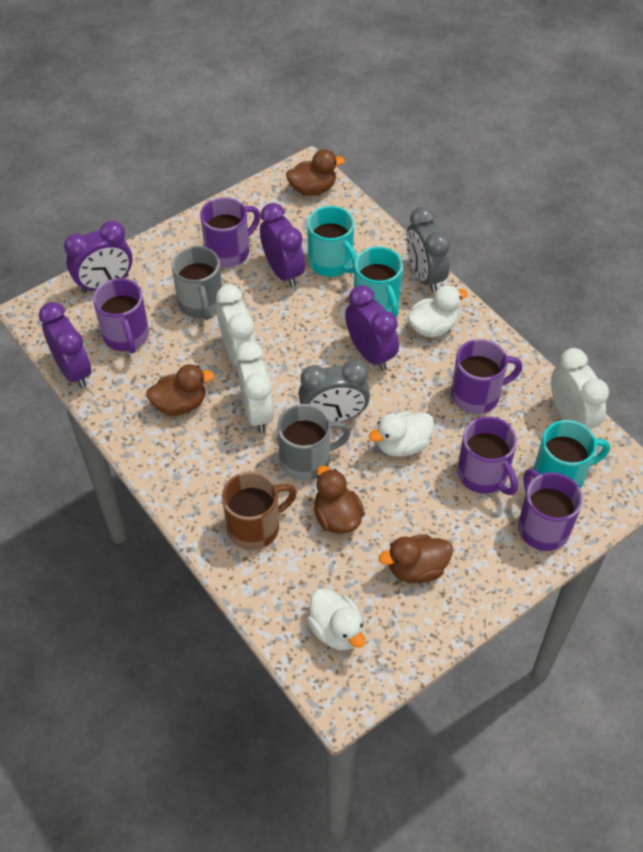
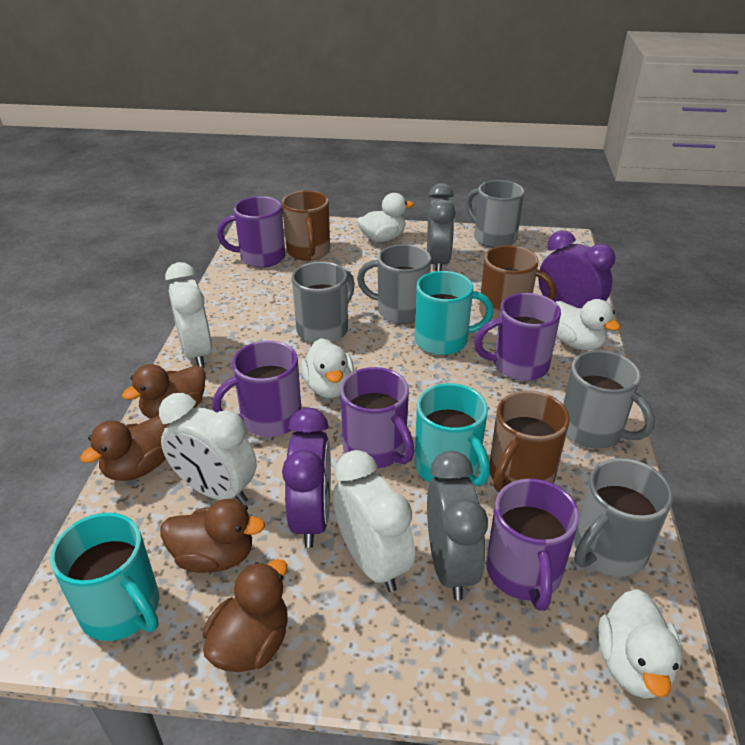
brown mug: [222,472,297,550] = 1 -> [282,190,330,261] [479,245,556,320] [490,391,570,492] = 3
grey mug: [171,246,222,320] [277,404,351,481] = 2 -> [292,262,355,343] [357,244,431,324] [466,180,524,248] [563,350,655,448] [574,458,673,576] = 5
purple clock: [39,302,92,388] [64,221,132,293] [260,203,305,287] [345,285,399,371] = 4 -> [282,408,331,548] [538,230,615,308] = 2
white duck: [307,588,365,650] [369,412,434,457] [407,285,468,337] = 3 -> [301,338,354,398] [357,193,414,242] [556,299,620,350] [598,589,682,699] = 4

